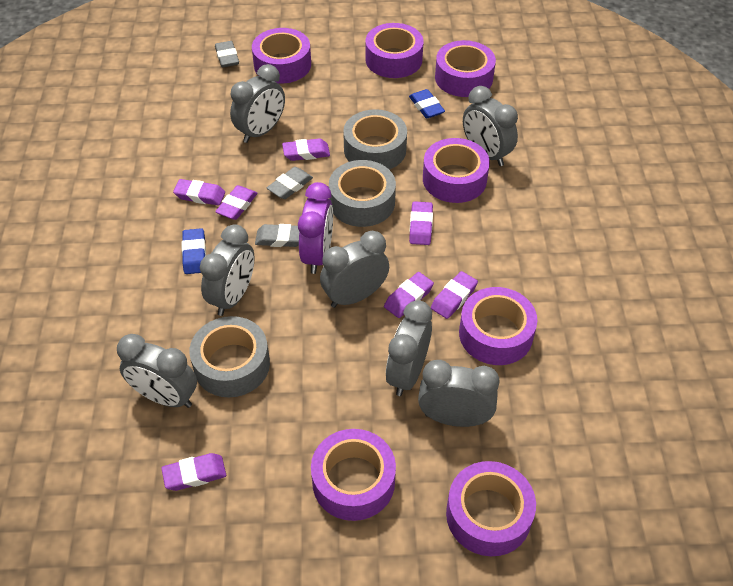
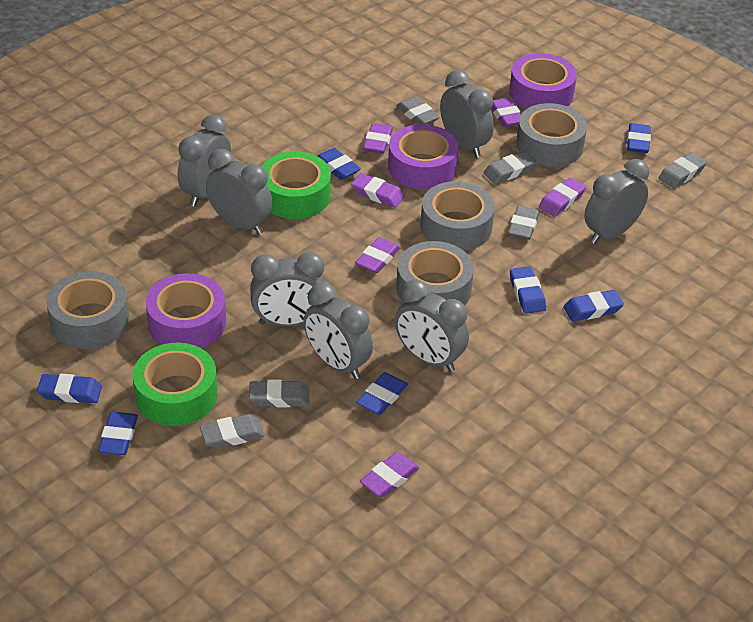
blue eraser: [182,228,206,274] [409,89,445,118] = 2 -> [37,374,102,403] [98,412,138,455] [318,148,361,180] [356,372,408,415] [510,266,546,314] [564,290,624,322] [627,123,651,153] = 7
green tape: none = 0 -> [133,343,218,426] [262,151,331,219] = 2
grey eraser: [215,41,239,67] [255,224,299,247] [267,167,313,199] = 3 -> [199,414,265,449] [249,379,309,407] [397,97,440,125] [484,151,536,184] [508,205,540,240] [659,152,707,188] = 6
grey tape: [189,316,270,398] [329,160,396,227] [343,109,407,170] = 3 -> [46,271,129,349] [396,241,474,305] [421,181,495,251] [516,103,587,167] = 4
purple clock: [298,182,333,274] = 1 -> none = 0
purple eraser: [161,453,226,491] [173,179,225,205] [215,185,258,220] [282,138,330,161] [384,272,434,318] [409,201,433,245] [431,271,478,319] = 7 -> [351,173,405,208] [355,237,401,273] [360,452,419,497] [363,123,393,154] [491,98,521,127] [539,177,586,217] = 6
purple tape: [252,28,311,84] [311,429,396,521] [365,23,423,78] [423,138,490,203] [435,40,496,97] [446,461,536,556] [459,287,537,365] = 7 -> [145,273,226,348] [388,124,459,190] [509,53,577,109] = 3

